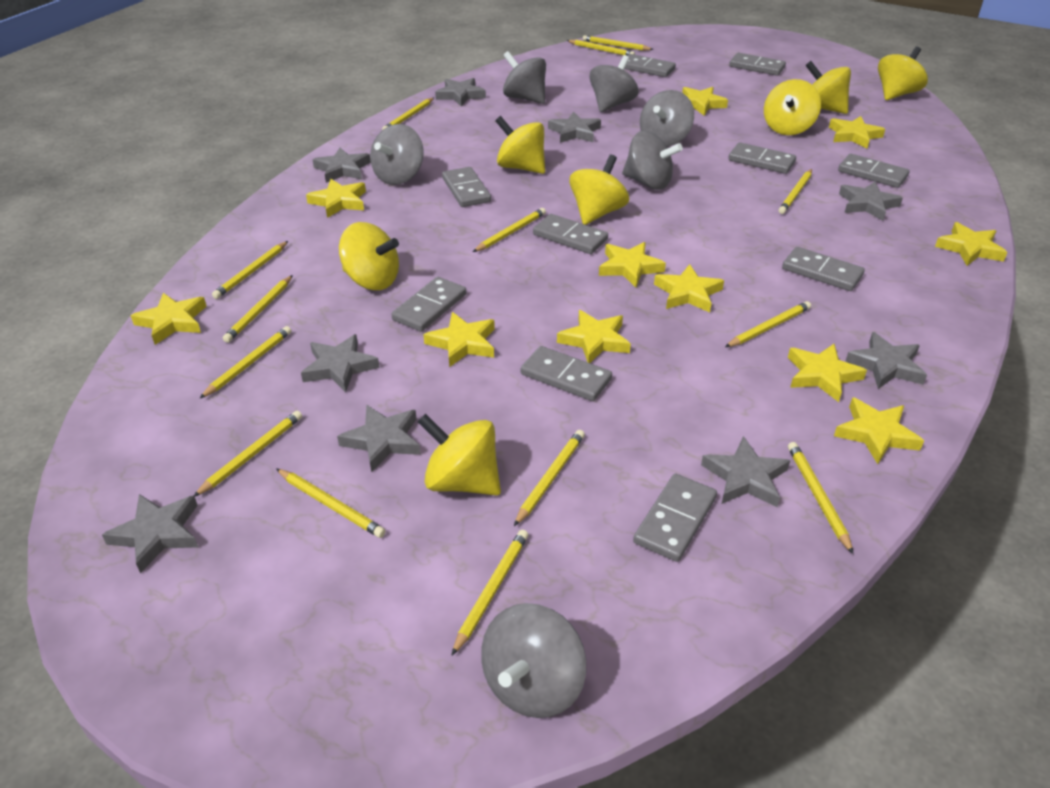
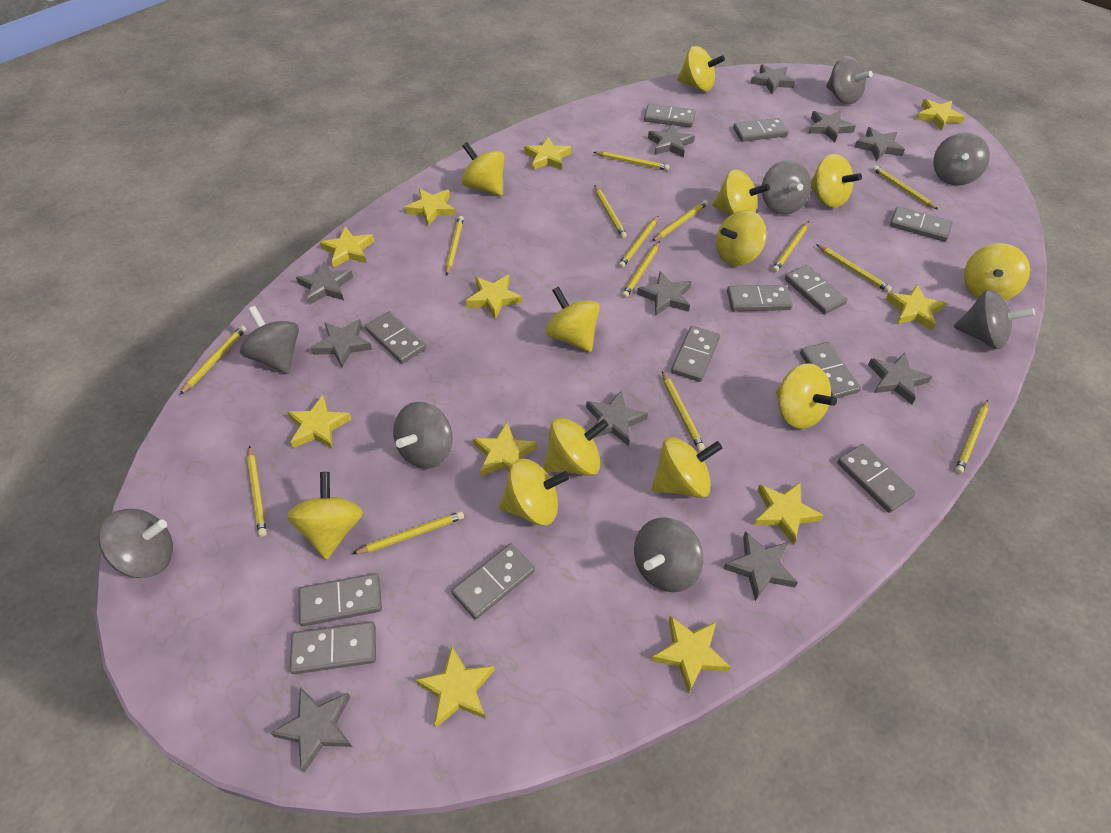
grey domino: [391,277,466,332] [442,167,491,207] [521,346,612,401] [533,214,608,254] [620,54,676,77] [633,473,717,562] [728,142,796,174] [729,53,786,76] [782,247,865,291] [838,154,910,188] = 10 -> [290,621,376,674] [298,573,382,626] [365,311,426,364] [451,544,535,619] [644,104,696,128] [671,326,720,382] [727,285,793,311] [733,118,789,142] [785,265,848,314] [800,342,861,398] [837,444,916,513] [890,206,953,242] = 12
grey spinning top: [370,124,423,185] [481,603,586,718] [503,51,546,104] [589,55,638,112] [622,131,683,190] [640,90,694,147] = 6 -> [99,509,173,578] [240,306,299,374] [393,402,452,469] [634,517,704,592] [762,160,811,215] [826,56,873,104] [933,132,990,186] [954,289,1035,349] = 8
grey star: [102,494,198,573] [301,334,380,392] [312,147,371,183] [337,405,421,472] [435,78,486,106] [548,111,601,143] [701,436,790,507] [839,182,903,221] [845,332,927,389] = 9 -> [270,687,352,773] [296,261,353,305] [311,319,372,367] [586,390,648,446] [637,271,691,316] [648,124,695,158] [723,531,798,601] [750,64,795,94] [809,111,856,142] [855,127,905,161] [868,352,932,404] = 11
yellow spinning top: [339,222,399,290] [418,414,501,495] [495,116,545,174] [569,155,629,225] [764,79,821,135] [805,61,851,114] [878,47,928,100] = 7 -> [287,472,363,560] [461,142,504,196] [499,459,570,526] [544,417,609,476] [546,286,600,352] [651,437,722,498] [677,46,725,92] [712,169,770,215] [716,210,767,266] [776,363,837,429] [811,154,862,208] [964,243,1030,300] = 12

